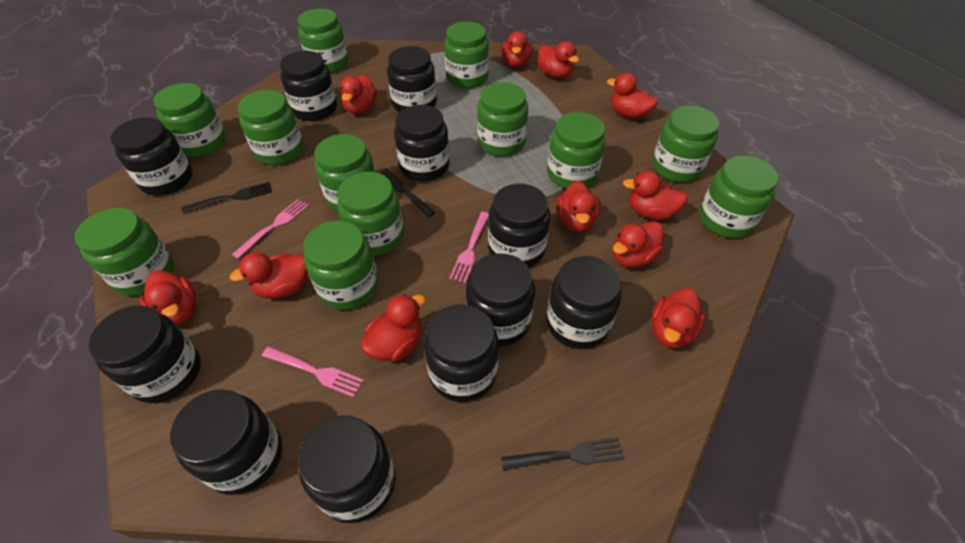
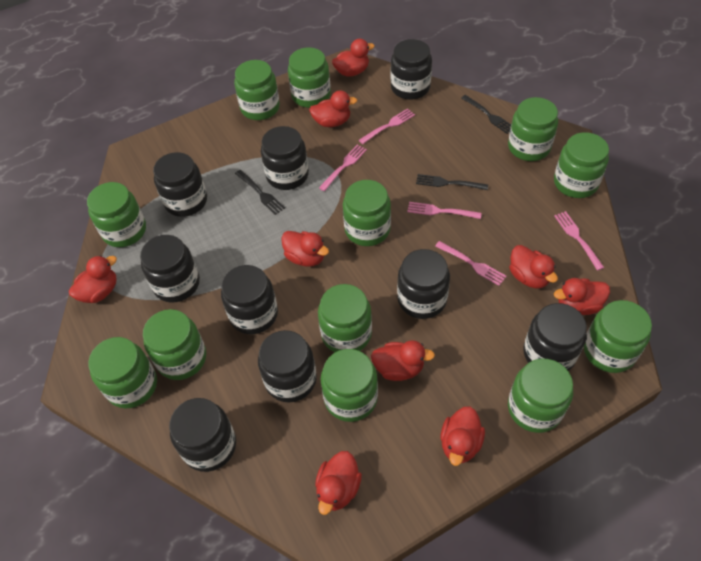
black jar: [89,306,201,403] [111,117,193,196] [170,389,282,495] [280,51,337,121] [298,416,395,523] [387,46,437,112] [394,105,450,182] [424,304,499,402] [466,253,535,346] [488,184,551,267] [546,256,621,349] = 11 -> [140,235,200,303] [153,152,207,217] [169,398,236,472] [221,265,278,334] [258,330,317,402] [261,126,309,190] [391,39,432,100] [397,249,450,319] [523,303,587,371] = 9
pink fork: [232,199,309,259] [262,347,364,397] [449,212,489,283] = 3 -> [319,145,367,191] [359,109,415,144] [407,202,482,219] [435,241,506,286] [554,211,604,271] = 5
red duck: [140,270,196,325] [230,252,308,298] [340,74,377,114] [361,294,426,361] [502,31,533,67] [538,41,579,78] [557,181,599,232] [607,73,658,119] [613,221,664,268] [623,171,688,220] [651,288,706,348] = 11 -> [69,255,117,303] [281,231,329,267] [309,91,357,127] [315,451,362,515] [332,39,375,77] [371,340,435,381] [441,406,485,466] [509,245,558,288] [554,278,610,315] = 9

